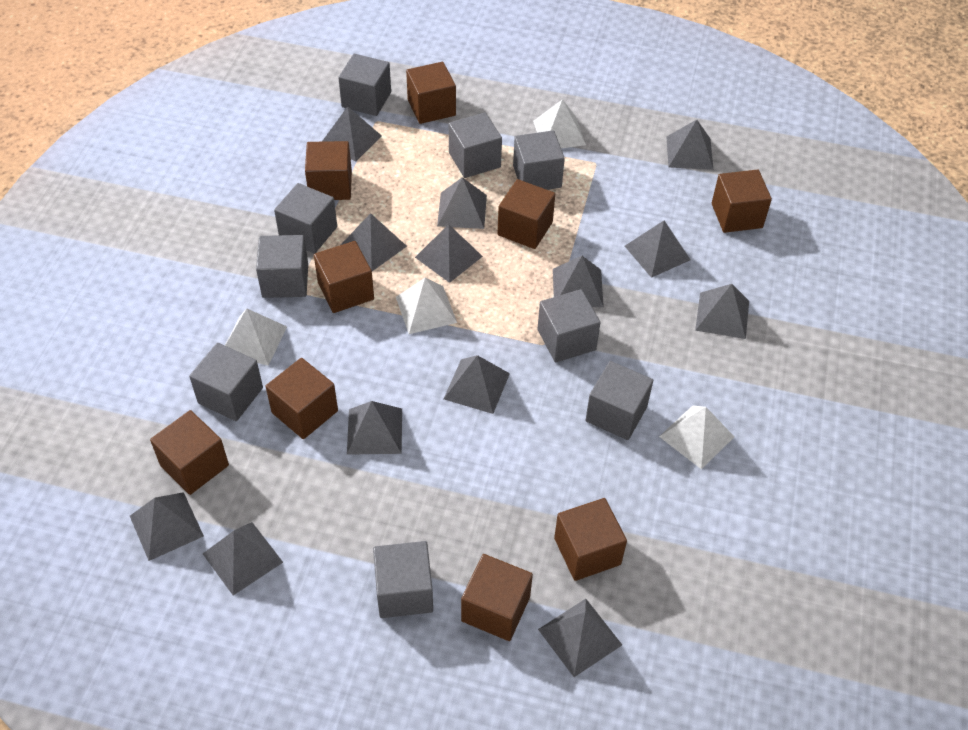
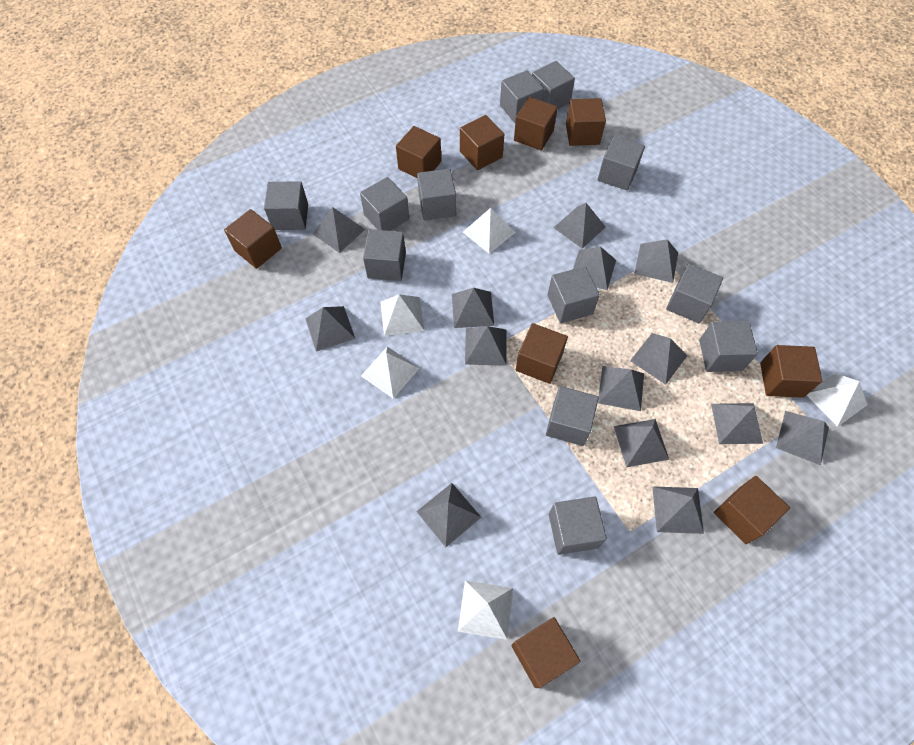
grey cube: [189,343,263,421] [256,235,308,298] [274,183,337,254] [338,54,391,116] [373,541,433,618] [449,112,502,178] [513,130,565,190] [538,289,601,362] [585,361,653,440] = 9 -> [264,181,308,230] [360,177,409,231] [363,229,406,281] [417,169,456,220] [500,70,544,123] [532,61,575,109] [546,386,599,446] [548,266,600,323] [549,497,607,555] [597,136,645,190] [666,264,723,323] [699,321,758,372] = 12
grey pyramid: [130,492,204,561] [203,522,283,596] [322,106,382,162] [341,213,407,271] [347,401,402,455] [415,224,483,283] [437,177,487,229] [444,355,510,414] [538,599,622,677] [553,256,604,307] [625,221,691,278] [667,120,713,170] [695,284,749,339] = 13 -> [305,306,356,351] [313,207,365,253] [416,483,481,547] [452,288,495,328] [465,326,507,366] [554,203,606,249] [573,246,616,291] [598,366,644,411] [614,419,669,467] [630,333,687,385] [634,239,678,283] [652,486,704,534] [711,403,763,444] [776,411,829,465] = 14
white pyramid: [225,309,287,366] [396,278,457,334] [533,99,586,148] [659,405,734,469] = 4 -> [361,346,419,399] [380,294,424,336] [458,580,513,640] [463,208,515,254] [807,373,867,427] = 5

